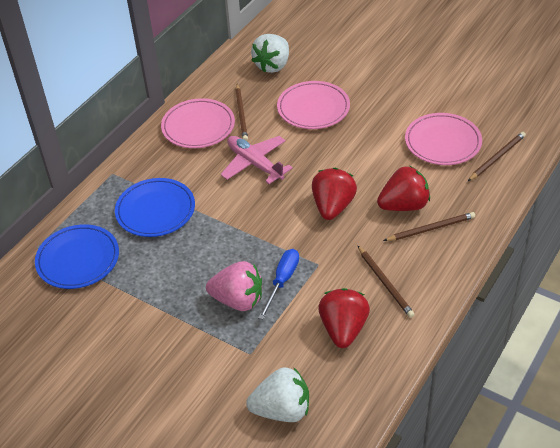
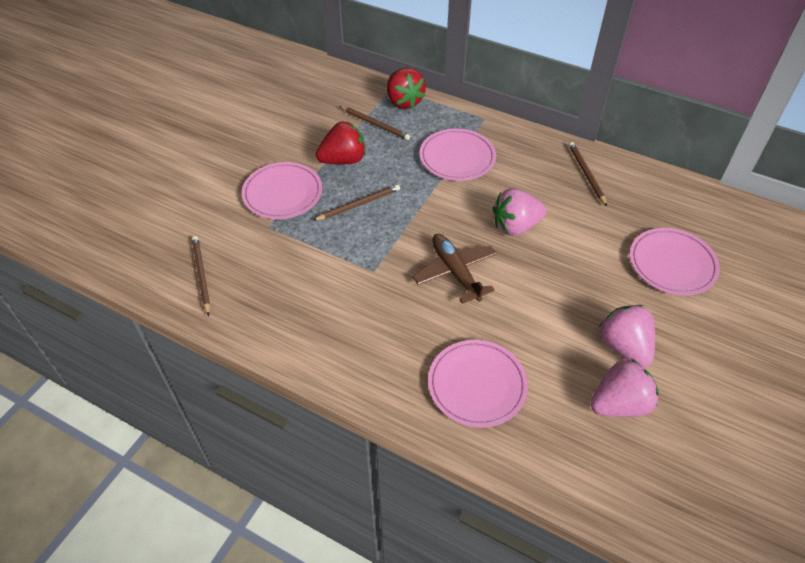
blue plate: [35,224,119,289] [115,178,195,237] = 2 -> none = 0
blue screwdriver: [258,249,299,320] = 1 -> none = 0
brown plane: none = 0 -> [413,234,497,304] = 1
pink plane: [221,136,293,184] = 1 -> none = 0
pink plate: [161,98,235,148] [277,81,350,129] [405,113,482,165] = 3 -> [242,162,322,219] [420,129,496,181] [428,340,528,428] [630,228,720,296] = 4
pink strawberry: [206,261,262,311] = 1 -> [493,188,547,236] [590,359,659,417] [598,305,655,367] = 3
red strawberry: [312,167,357,220] [318,288,370,348] [377,166,430,211] = 3 -> [316,121,366,164] [387,68,426,109] = 2
white strawberry: [246,367,309,422] [251,34,289,73] = 2 -> none = 0

